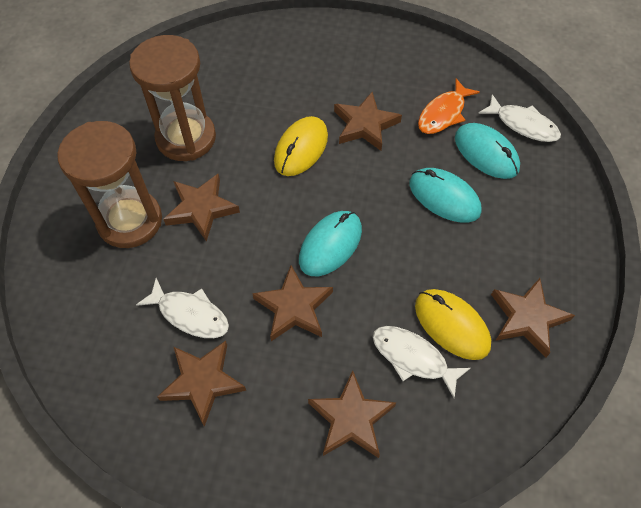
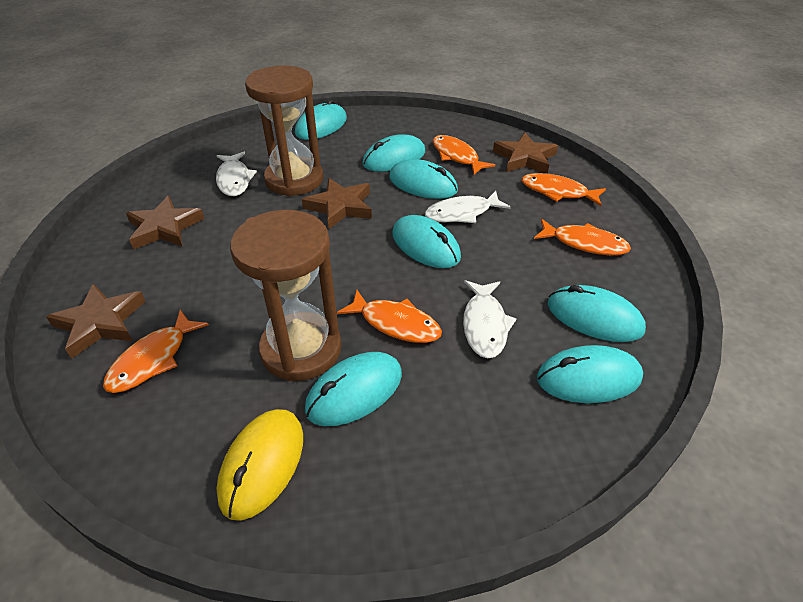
brown star: [157,341,246,427] [163,174,240,242] [252,265,333,341] [308,370,396,458] [334,92,402,151] [491,278,575,357] = 6 -> [46,284,146,359] [126,196,205,250] [302,178,372,229] [493,133,558,174] = 4
orange fish: [418,79,480,134] = 1 -> [103,310,209,393] [337,290,442,343] [433,135,495,175] [521,173,606,206] [534,219,631,256] = 5
turquoise mouse: [299,211,362,276] [409,168,482,223] [455,123,520,179] = 3 -> [295,99,347,140] [305,352,402,426] [362,134,425,172] [389,159,458,199] [392,215,461,268] [537,345,643,403] [548,285,646,342] = 7
yellow mouse: [274,116,328,176] [415,289,491,360] = 2 -> [217,409,303,521] = 1

